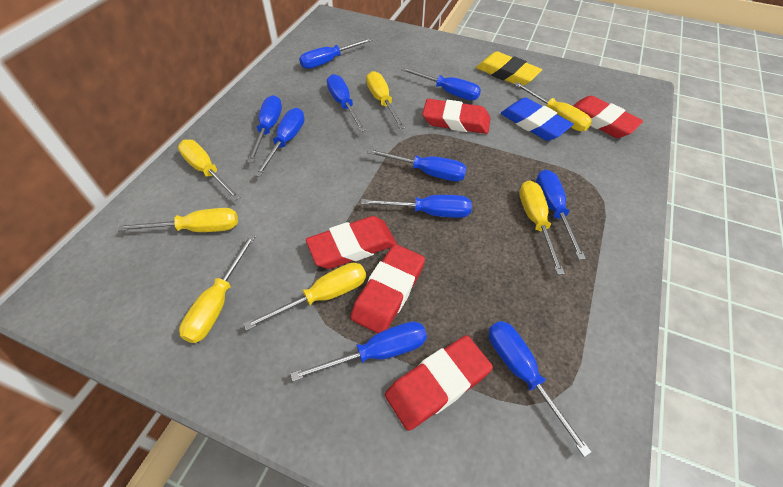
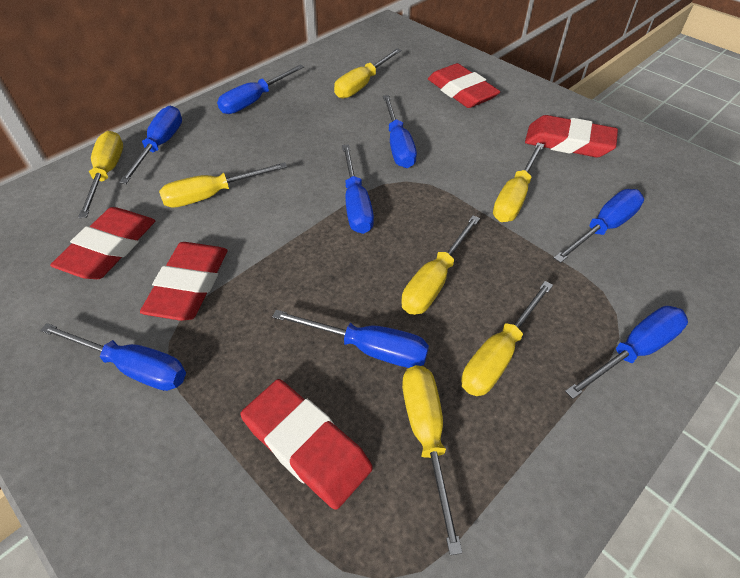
blue eraser: [501,98,574,141] = 1 -> none = 0
blue screwdriver: [247,95,282,163] [255,108,304,177] [290,321,427,382] [299,38,373,69] [327,74,366,132] [361,195,472,218] [367,149,467,181] [401,67,481,100] [489,321,591,457] [536,169,586,260] = 10 -> [40,323,186,391] [119,106,182,184] [217,64,304,114] [272,310,429,368] [342,144,374,234] [383,95,417,168] [554,189,644,263] [565,306,688,399] = 8
yellow eraser: [476,51,542,86] = 1 -> none = 0

